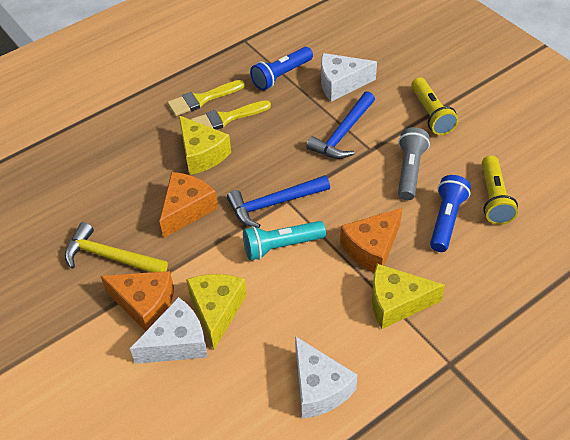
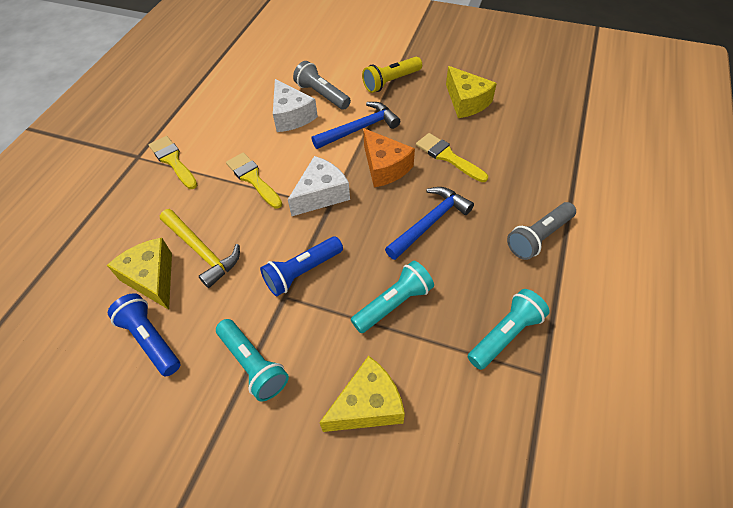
grey flashlight: [398,127,430,200] = 1 -> [293,61,351,110] [507,202,576,260] = 2
orange cheese: [101,271,174,331] [159,172,218,238] [340,208,402,272] = 3 -> [363,128,415,187] = 1
turquoise flashlight: [243,221,326,260] = 1 -> [216,319,289,402] [351,261,434,333] [468,289,550,370] = 3
white cheese: [130,297,207,364] [295,336,358,419] [321,53,377,102] = 3 -> [273,79,318,132] [288,156,350,216] = 2
yellow brush: [167,80,245,116] [191,100,271,130] = 2 -> [149,136,197,189] [226,152,282,209] [416,133,488,182] = 3
yellow flashlight: [411,77,459,135] [482,155,518,225] = 2 -> [362,57,422,93] = 1

